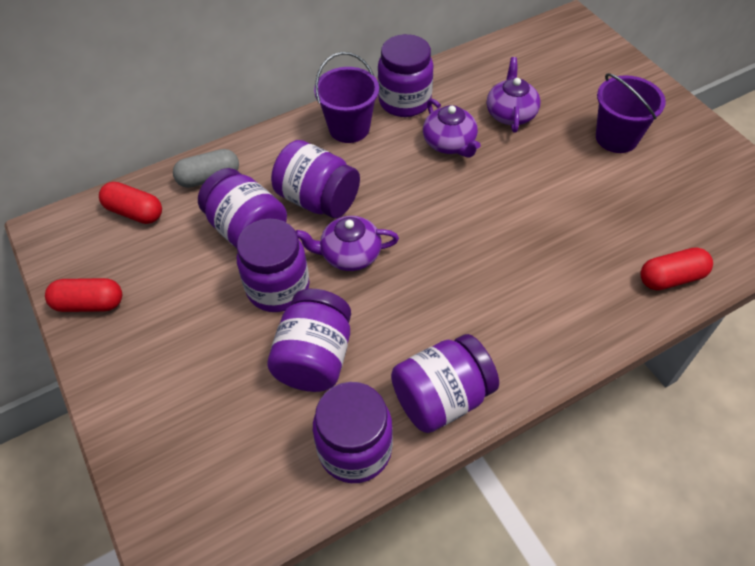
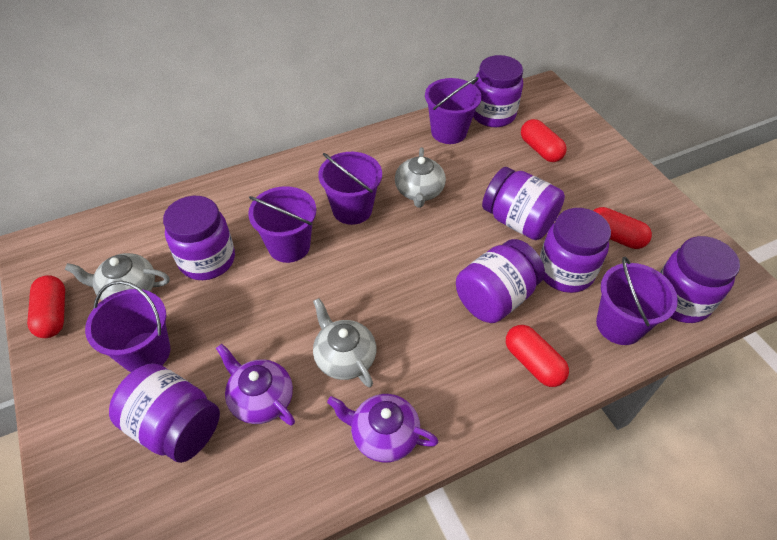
grey capsule: [173,149,239,188] = 1 -> none = 0
grey teapot: none = 0 -> [65,253,170,300] [313,298,376,387] [395,147,446,208] = 3
purple bucket: [314,52,379,143] [596,73,666,153] = 2 -> [85,281,170,372] [248,186,316,263] [318,152,382,225] [425,77,481,144] [596,257,678,345] = 5
purple teapot: [296,216,399,271] [423,99,480,158] [487,57,540,133] = 3 -> [216,344,295,425] [327,394,439,462] = 2
red capsule: [45,278,122,312] [99,182,162,224] [640,247,713,291] = 3 -> [27,275,65,338] [506,325,569,387] [521,119,567,162] [593,207,652,249] = 4

